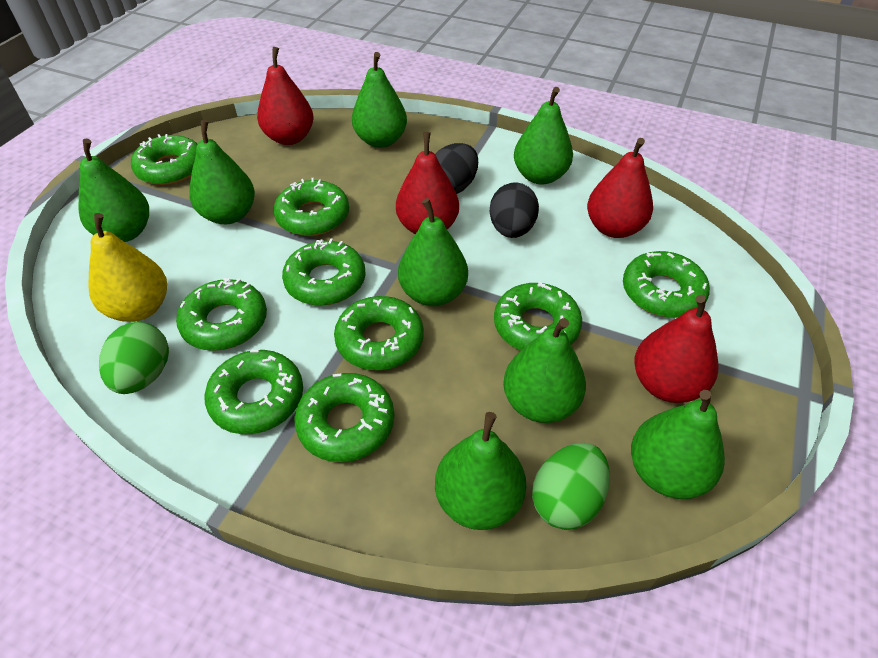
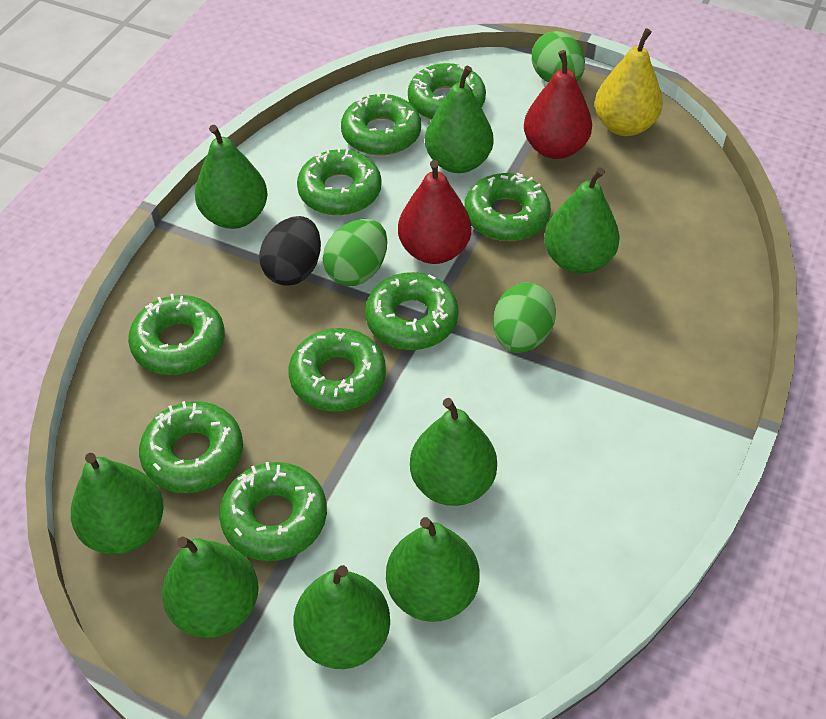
black egg: [435,143,478,194] [490,182,539,238] = 2 -> [259,216,321,286] = 1
green egg: [99,322,169,394] [532,443,610,530] = 2 -> [323,219,387,286] [493,283,556,353] [532,31,585,83] = 3
red pear: [257,47,314,145] [396,132,459,234] [587,138,653,238] [634,295,719,403] = 4 -> [398,160,471,264] [524,50,592,159] = 2

